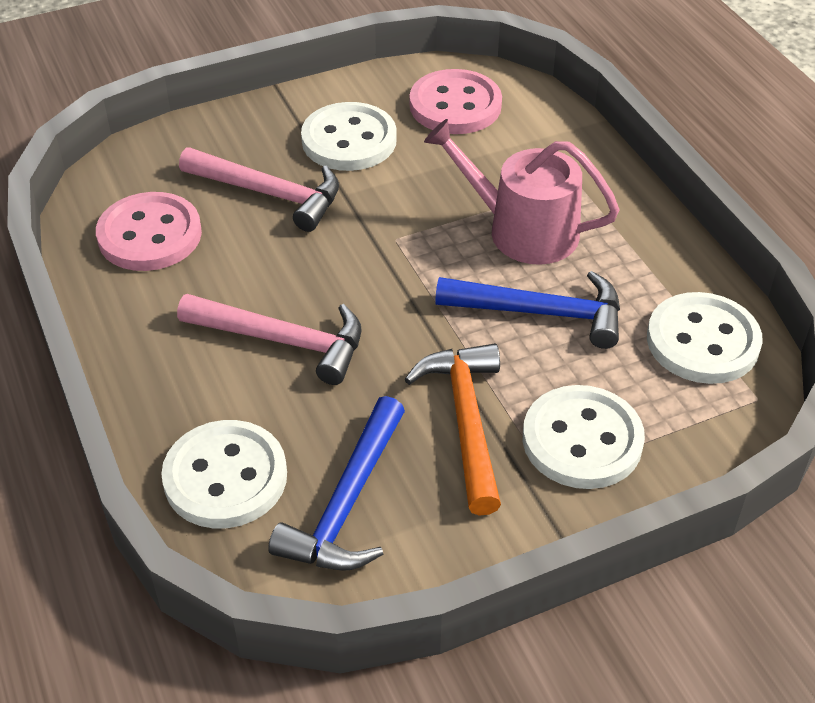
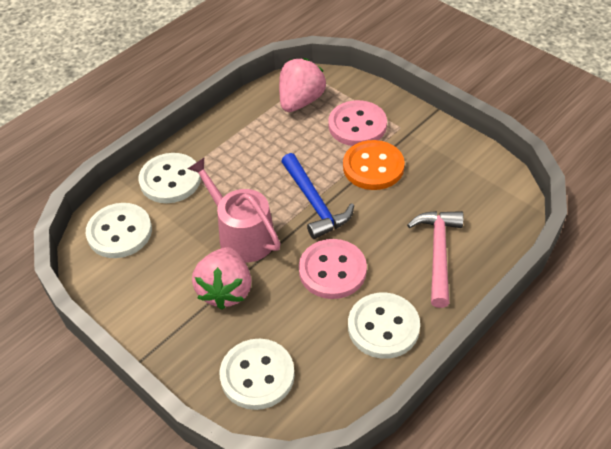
blue hammer: [268,396,405,571] [435,271,620,349] = 2 -> [281,153,354,239] = 1
orange button: none = 0 -> [343,140,405,190] = 1
orange hammer: [404,343,501,516] = 1 -> none = 0
pink hammer: [177,294,361,385] [179,148,339,232] = 2 -> [407,211,464,308] = 1
pink strawberry: none = 0 -> [192,247,252,309] [279,58,326,112] = 2

